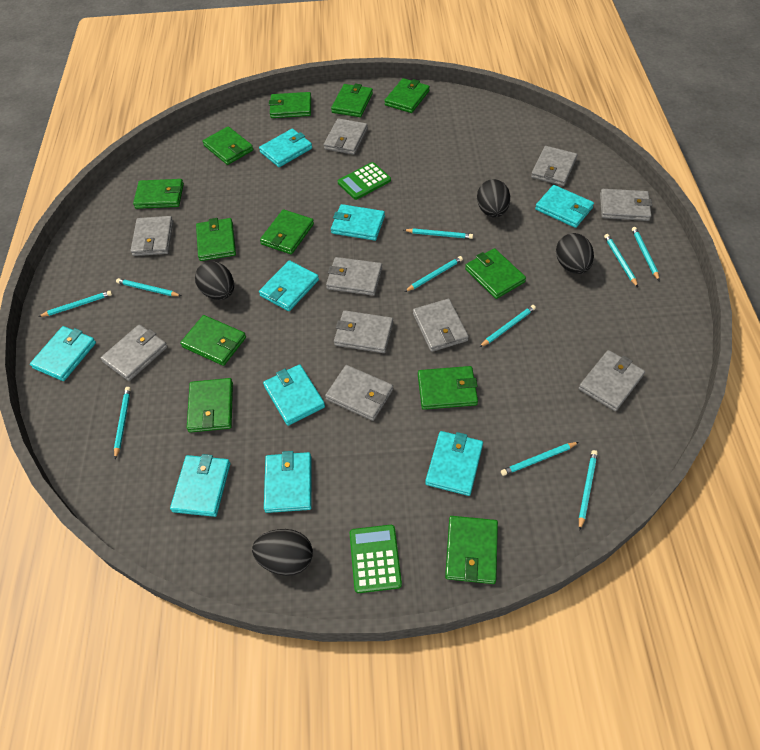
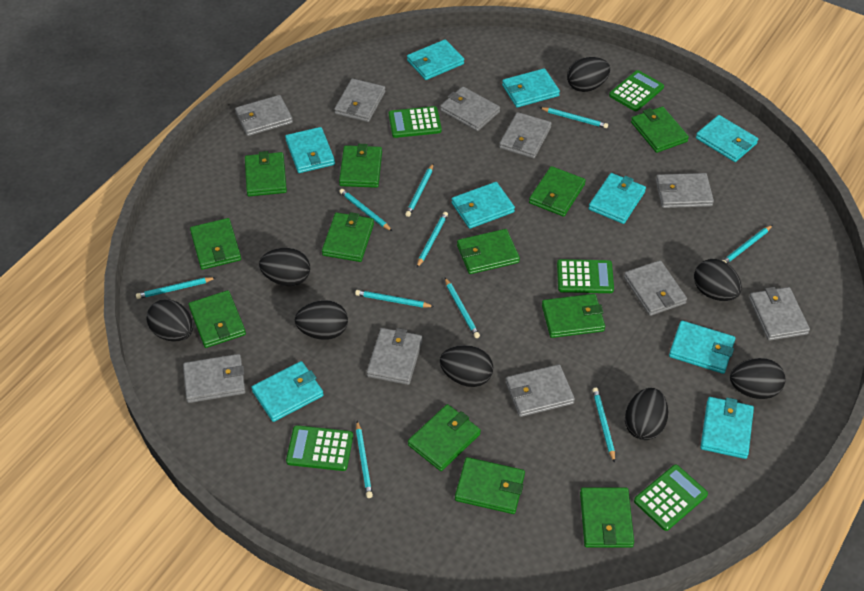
black egg: [195,261,234,300] [252,529,313,576] [477,179,510,218] [556,233,594,274] = 4 -> [147,299,193,342] [259,248,310,286] [295,300,348,340] [440,345,493,387] [567,57,610,92] [625,388,668,440] [694,259,742,301] [730,358,786,399] = 8
green calculator: [338,162,391,200] [350,525,402,593] = 2 -> [286,425,353,471] [389,106,442,138] [557,259,614,293] [609,70,664,111] [634,465,708,531] = 5

